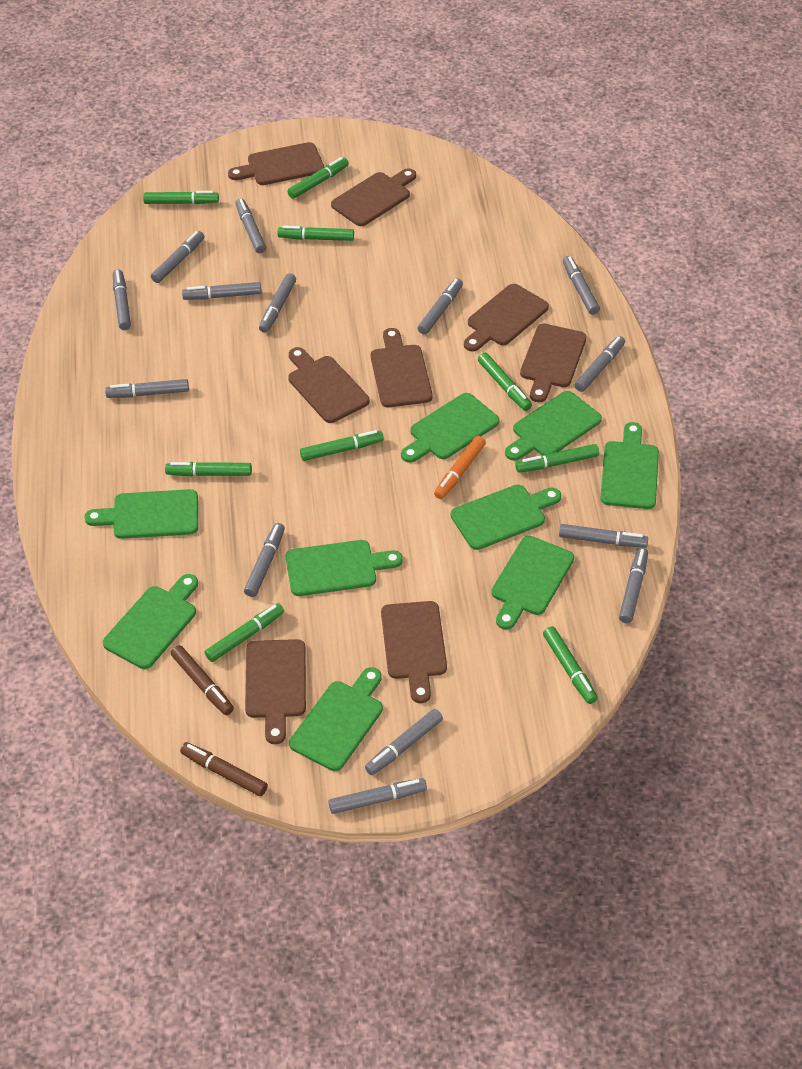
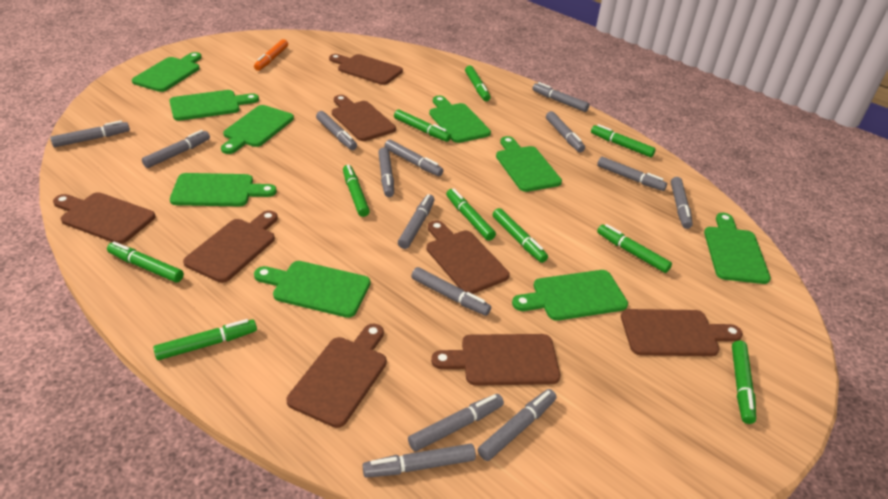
brown marker: [171,645,234,715] [180,742,268,796] = 2 -> none = 0
green marker: [143,191,219,204] [165,462,252,476] [205,603,284,662] [278,226,354,241] [287,157,349,199] [300,430,384,461] [478,352,532,411] [515,444,599,473] [543,626,598,704] = 9 -> [107,242,184,282] [153,319,257,360] [343,165,370,217] [394,109,451,142] [446,189,496,241] [465,66,491,101] [493,208,548,263] [591,124,656,157] [597,224,672,273] [732,341,756,424] = 10

